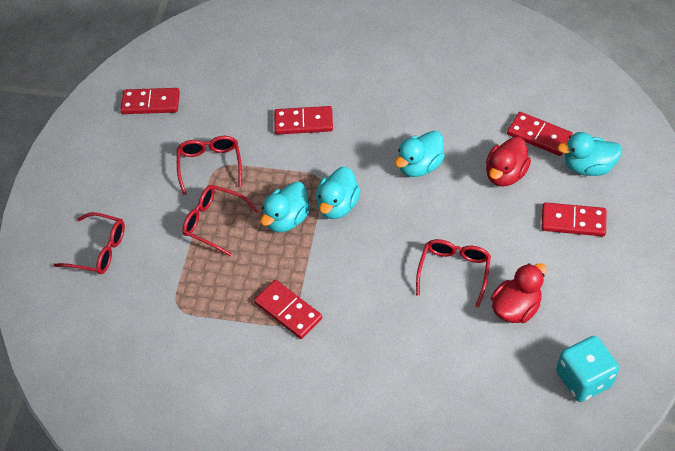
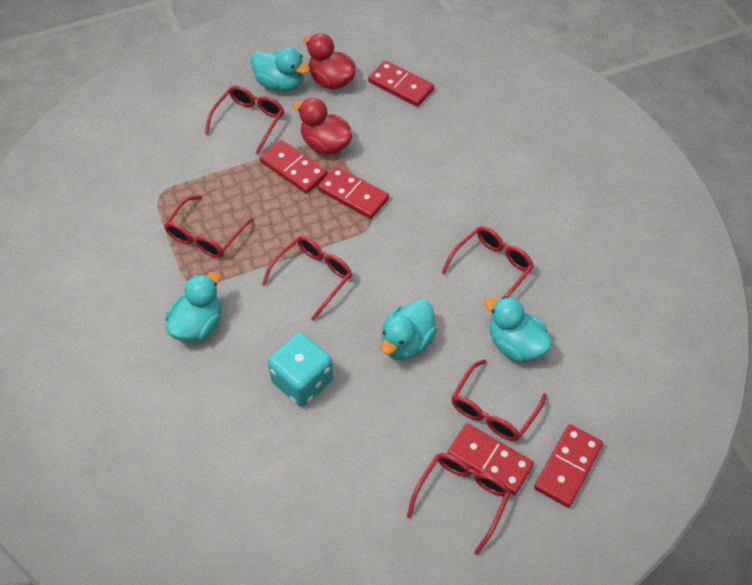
red glasses: [54,212,125,274] [177,136,242,195] [182,185,258,256] [416,239,491,308] = 4 -> [164,195,254,258] [205,86,284,155] [262,236,352,321] [407,453,511,555] [442,226,534,299] [451,359,547,441] = 6

